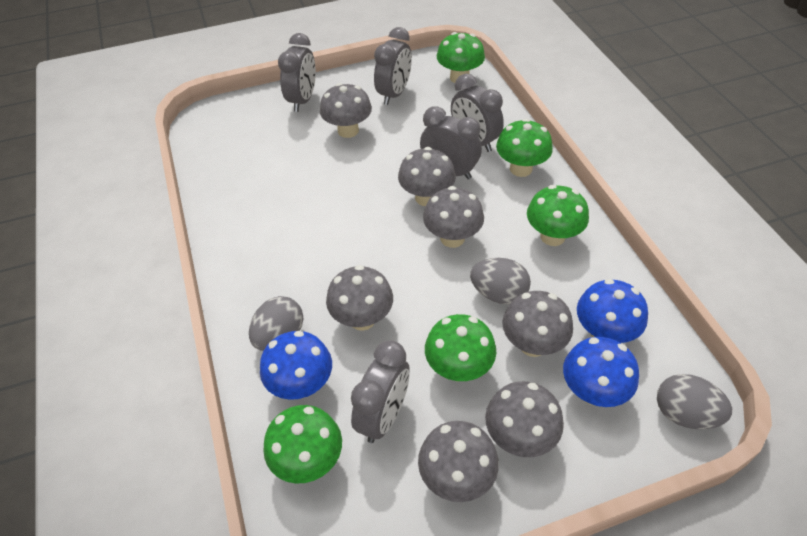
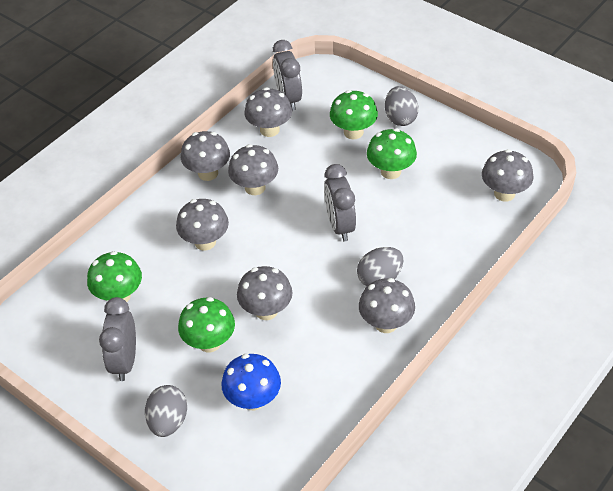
blue mushroom: [260,331,332,400] [563,337,639,407] [577,279,648,343] = 3 -> [221,354,281,410] = 1
green mushroom: [263,405,342,484] [425,314,496,381] [437,32,485,83] [496,119,553,177] [527,185,589,246] = 5 -> [87,251,142,302] [178,297,235,353] [330,90,378,139] [367,128,417,179] = 4
grey clock: [278,33,316,112] [351,340,410,443] [374,27,412,105] [420,106,482,179] [451,74,504,152] = 5 -> [99,297,136,381] [273,40,302,111] [324,164,356,241] = 3

